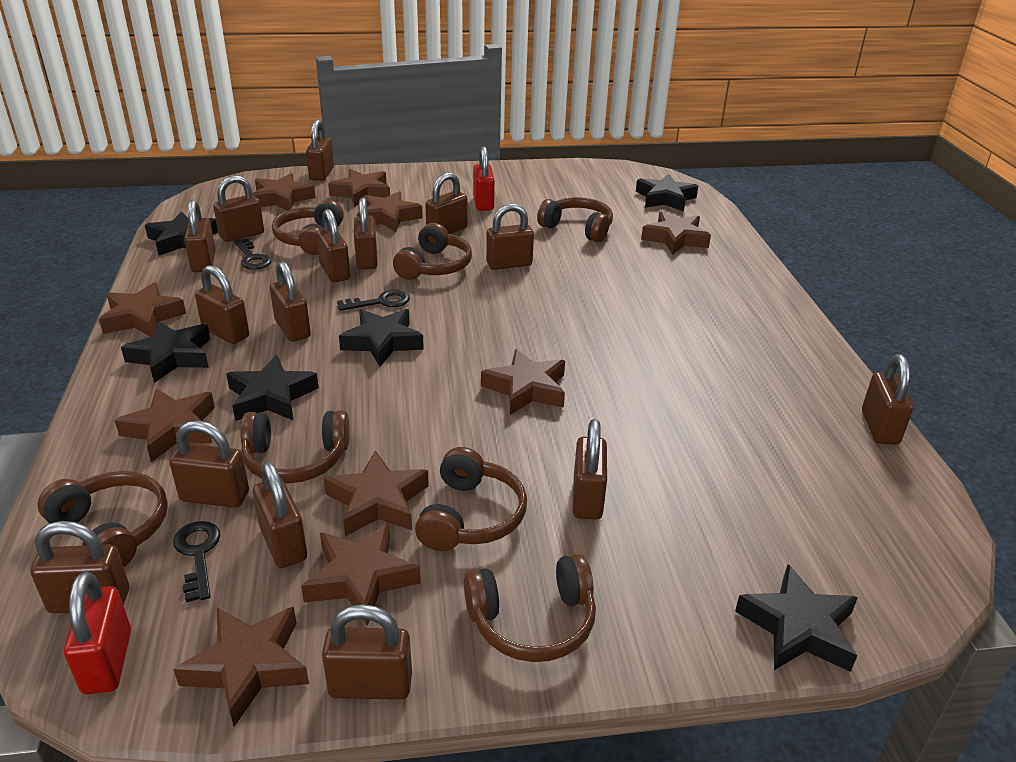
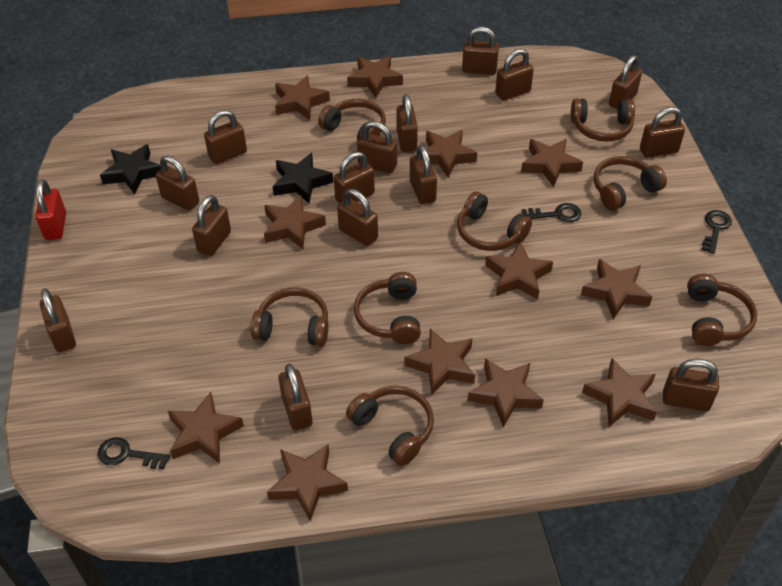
black star: [121,321,210,383] [145,211,218,255] [226,355,319,421] [339,309,424,367] [636,174,698,211] [735,564,858,672] = 6 -> [100,144,161,195] [273,153,333,203] = 2
brown headphones: [38,471,168,567] [240,410,350,484] [272,200,344,255] [393,223,472,280] [415,447,527,551] [464,554,596,662] [537,197,613,242] = 7 -> [251,287,328,346] [318,99,386,141] [346,386,434,466] [354,272,421,344] [457,192,532,251] [571,99,635,142] [594,156,667,210] [687,274,757,346] = 8
brown star: [99,282,186,337] [115,388,215,462] [173,607,309,726] [253,173,315,211] [301,522,421,626] [324,450,429,536] [328,169,390,207] [357,191,423,232] [481,349,565,415] [641,211,711,254] = 10 -> [168,392,244,463] [264,195,326,249] [267,444,348,521] [275,75,330,120] [347,56,403,98] [405,328,475,395] [426,130,477,178] [468,358,544,427] [485,242,553,300] [521,139,583,187] [581,259,652,319] [582,358,657,427] = 12
red padlock: [64,571,131,694] [473,146,495,211] = 2 -> [35,179,66,240] = 1

